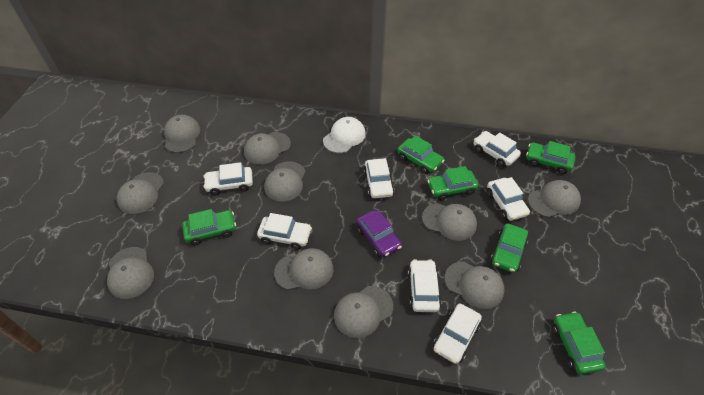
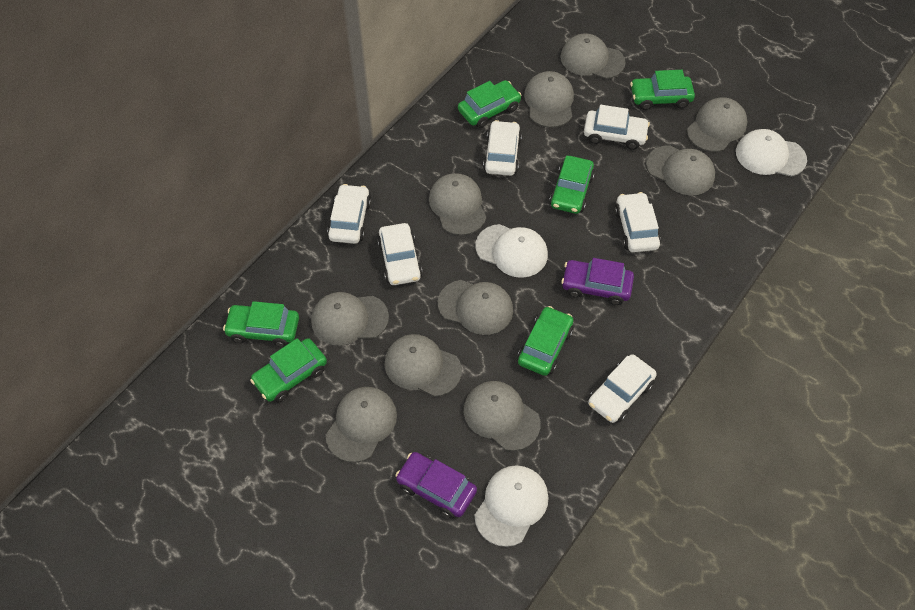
purple car: [356,210,402,257] = 1 -> [395,452,477,519] [561,258,634,305] = 2
white cap: [323,117,366,153] = 1 -> [474,465,549,547] [475,224,548,278] [736,129,807,177] = 3
white car: [203,162,253,195] [257,213,312,250] [363,158,394,199] [407,259,441,312] [433,304,482,364] [474,131,521,167] [487,177,530,221] = 7 -> [327,184,371,244] [377,223,423,285] [483,120,522,176] [584,105,650,150] [588,354,657,423] [614,192,661,253] = 6

